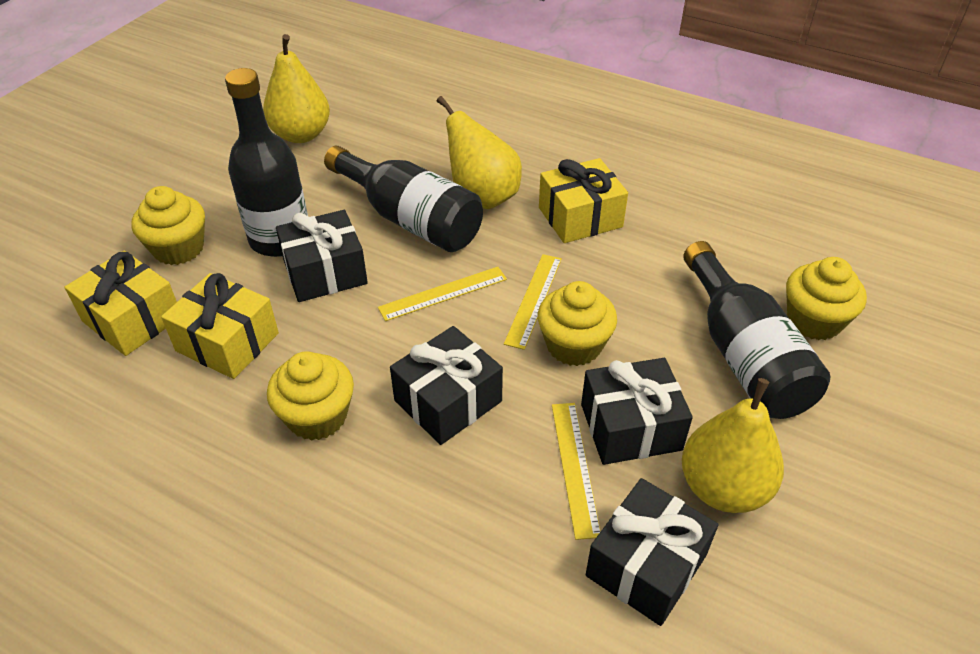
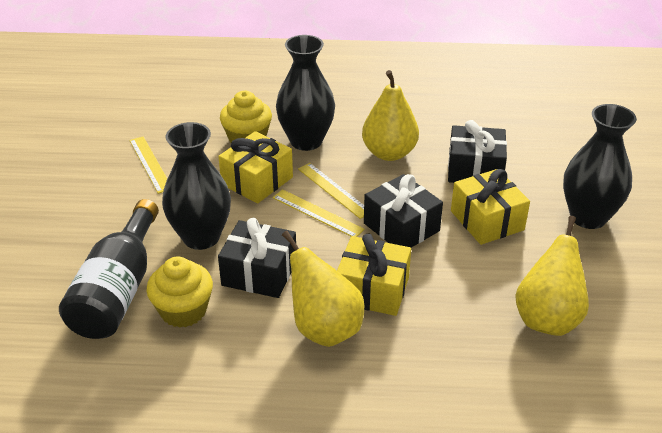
black bottle: [225,68,308,257] [324,146,483,252] [683,241,831,419] = 3 -> [59,199,159,339] = 1
black gift: [276,210,368,302] [390,326,503,445] [581,358,693,465] [586,478,718,626] = 4 -> [218,218,296,298] [364,174,443,247] [448,120,507,183] = 3
black vase: none = 0 -> [162,122,231,250] [276,35,335,151] [563,104,637,229] = 3
yellow cupcake: [131,186,205,265] [267,351,354,441] [538,281,617,366] [786,257,867,340] = 4 -> [146,256,213,328] [220,91,272,143] = 2

